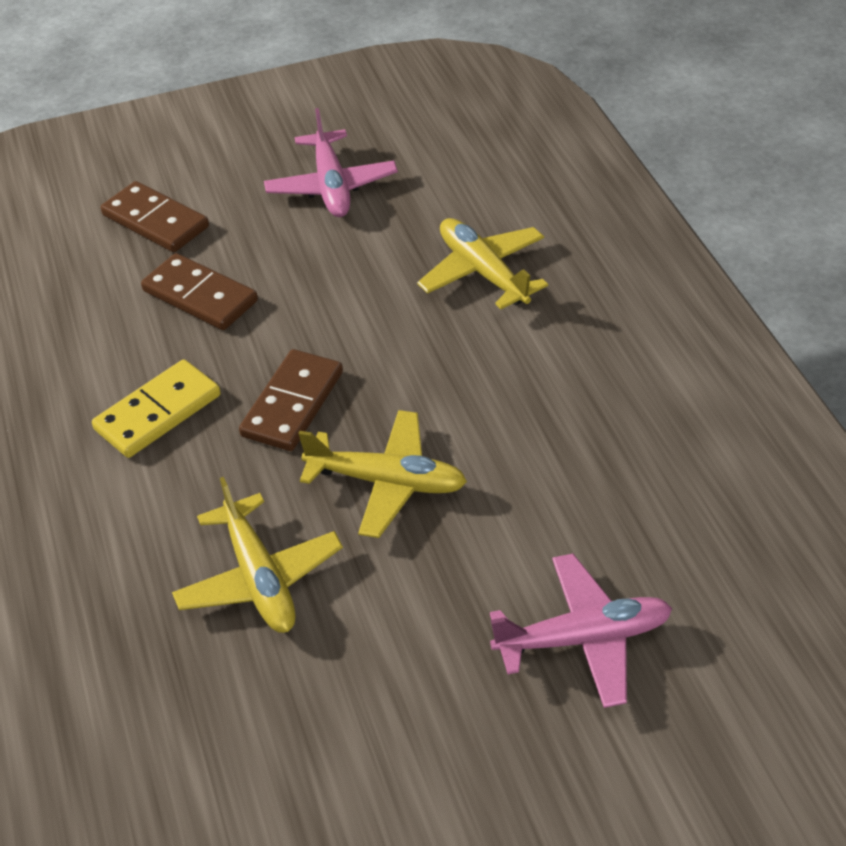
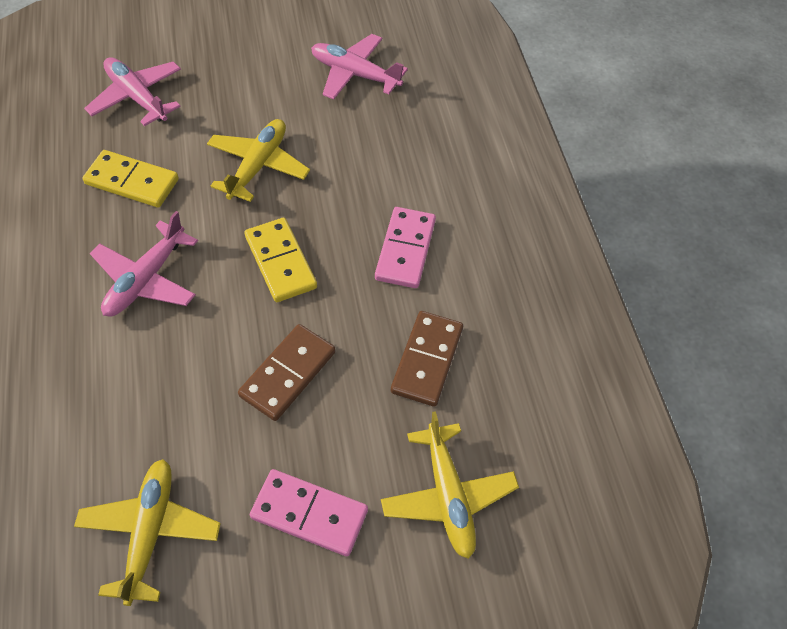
brown domino: [101,181,209,252] [141,253,258,330] [239,349,343,451] = 3 -> [238,324,335,421] [391,311,463,407] = 2
pink domino: none = 0 -> [250,469,368,556] [375,207,436,288] = 2
pink plane: [264,108,398,217] [490,554,672,708] = 2 -> [84,57,181,126] [90,211,198,316] [311,34,408,100] = 3
yellow domino: [92,359,221,458] = 1 -> [83,150,179,208] [245,218,317,302] = 2

